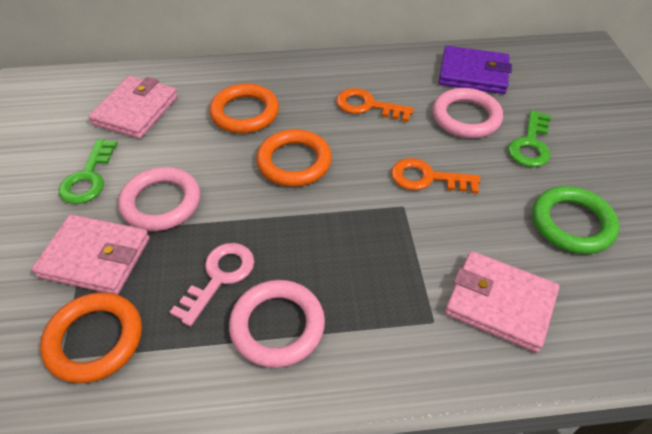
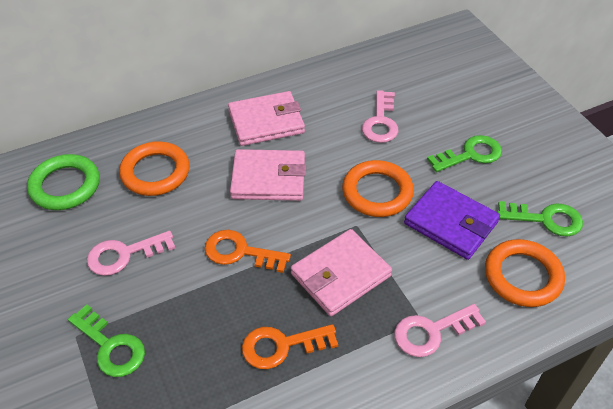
green key: [59,139,118,204] [508,110,551,167] = 2 -> [68,304,145,377] [427,135,502,172] [497,201,583,237] = 3
pink key: [170,243,254,327] = 1 -> [87,231,175,276] [362,90,398,143] [394,304,486,357] = 3
pink ring: [118,167,200,231] [229,280,325,368] [432,88,503,138] = 3 -> none = 0

